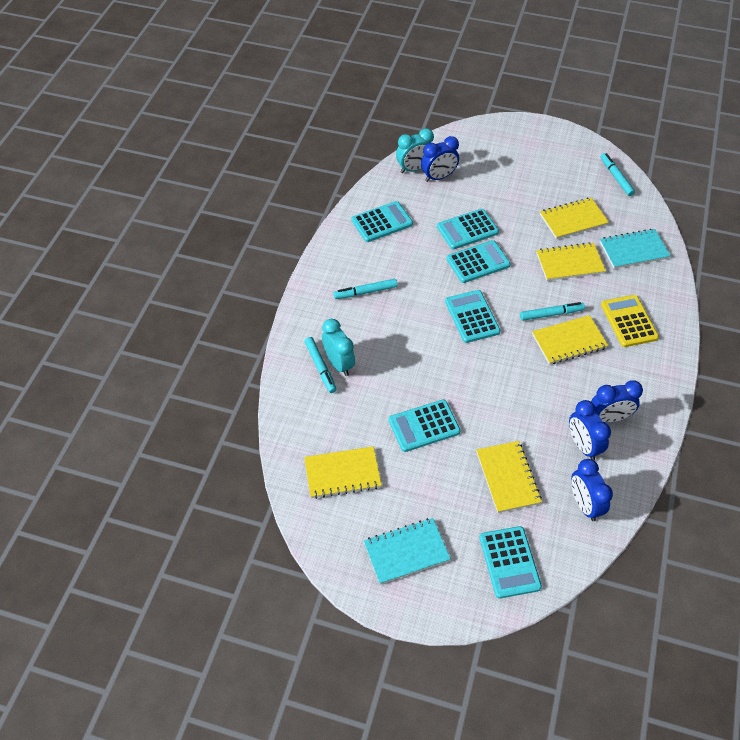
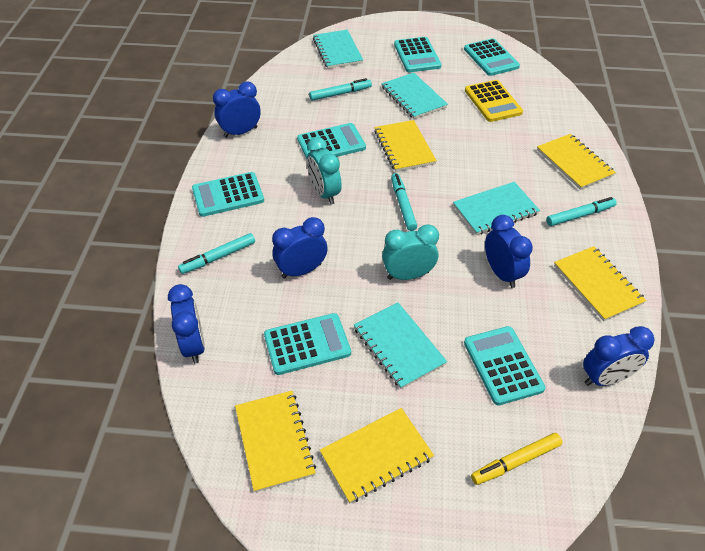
blue clock: [421,136,459,182] [569,400,611,460] [571,459,613,521] [591,380,643,423] = 4 -> [168,284,205,364] [213,82,261,138] [272,217,328,279] [485,215,533,288] [583,326,655,386] = 5
turquoise notebook: [364,518,451,584] [600,229,670,269] = 2 -> [313,30,363,69] [354,303,447,389] [381,73,448,119] [453,182,540,235] = 4
yellow marker: none = 0 -> [471,433,562,485] = 1

